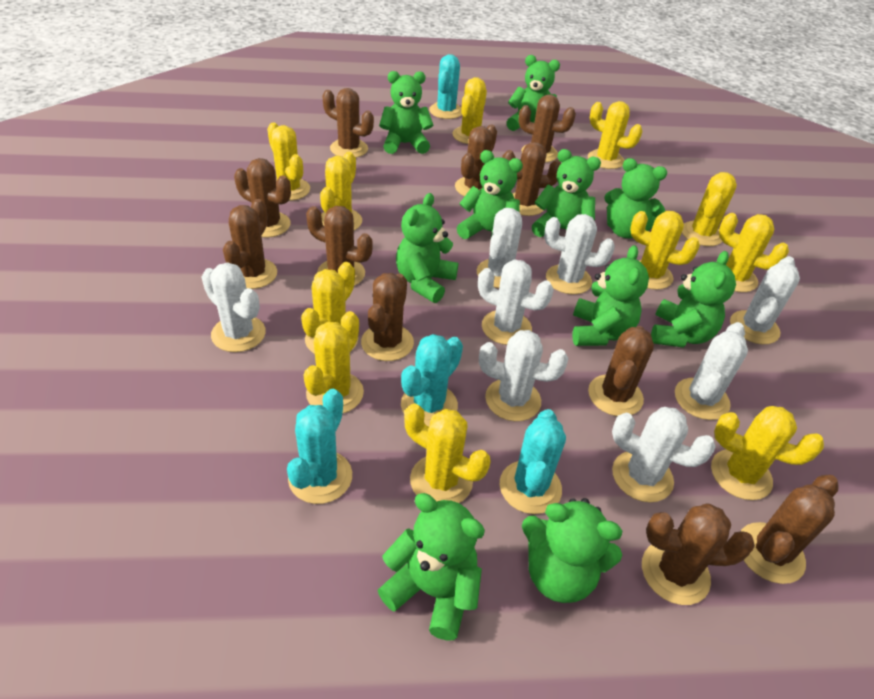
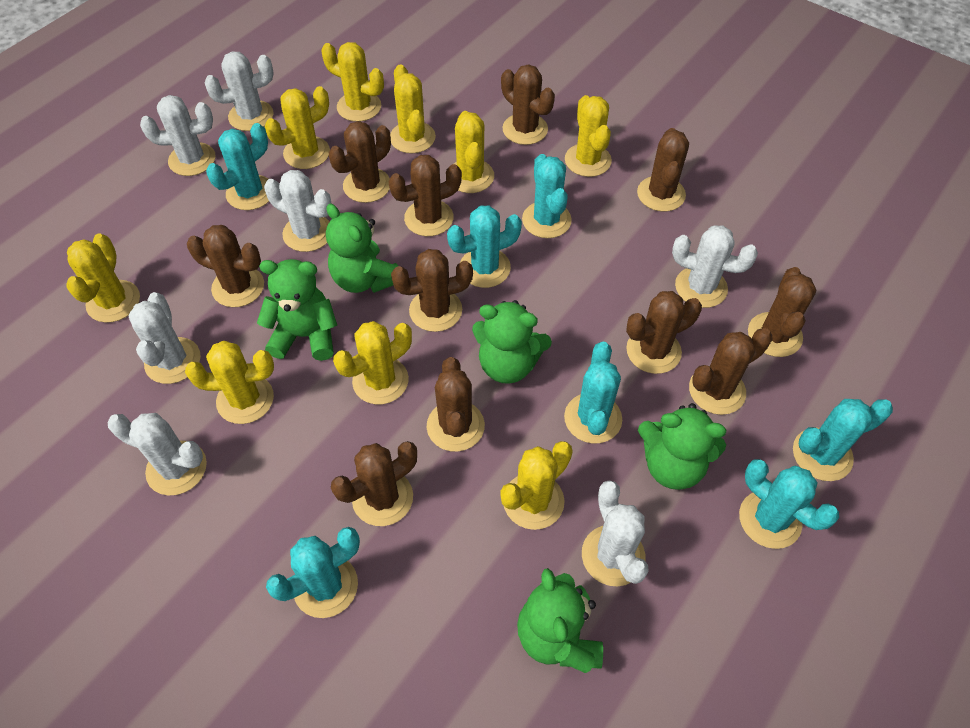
green teddy bear: [378,493,485,640] [379,71,433,154] [396,193,458,303] [457,150,523,239] [506,55,560,131] [522,498,622,603] [532,149,601,237] [572,245,649,346] [604,158,668,238] [651,251,736,348] = 10 -> [257,259,337,361] [326,204,398,293] [472,300,552,384] [517,568,603,673] [638,403,727,490] = 5
turquoise cactus: [287,389,352,504] [401,334,463,427] [429,54,462,119] [500,409,566,514] = 4 -> [206,123,269,210] [266,527,360,618] [447,205,522,288] [522,154,572,238] [564,342,622,444] [739,459,839,549] [793,399,893,481] = 7
white cactus: [202,262,266,352] [477,208,522,288] [478,260,554,345] [479,330,568,421] [544,214,615,294] [612,407,716,502] [675,322,748,420] [730,256,800,344] = 8 -> [108,413,207,496] [129,292,201,384] [140,95,216,176] [205,51,274,131] [264,170,331,252] [582,480,649,587] [672,225,758,308] = 7
yellow cactus: [267,123,310,201] [301,262,358,354] [303,311,364,414] [320,152,362,230] [404,403,491,503] [453,77,487,144] [588,101,643,169] [630,211,700,290] [682,172,737,246] [711,406,824,500] [719,213,789,292] = 11 -> [67,234,140,323] [185,341,274,424] [265,86,330,169] [321,42,384,122] [333,321,412,404] [390,64,436,153] [454,111,494,193] [500,441,573,530] [565,95,612,177] = 9

